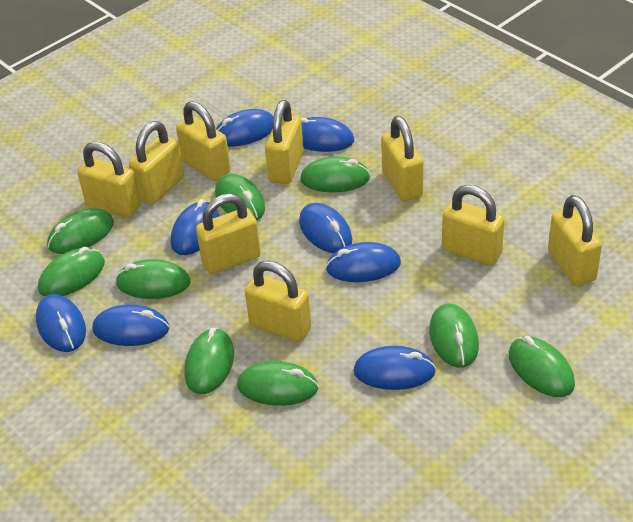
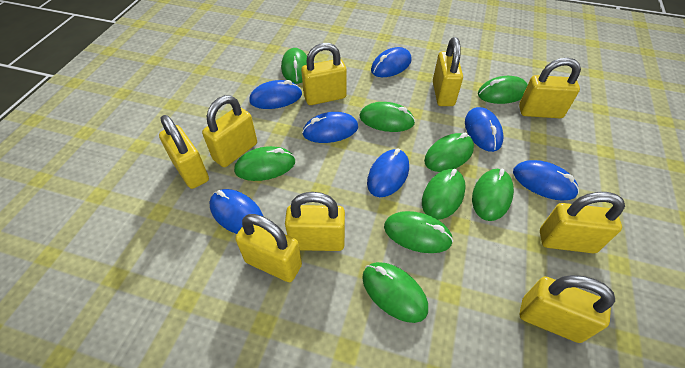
blue mouse: [36,294,86,352] [93,304,169,346] [171,199,219,255] [216,109,274,147] [299,203,352,253] [301,117,354,152] [326,242,401,282] [353,346,436,390] = 8 -> [209,189,264,234] [249,80,302,109] [302,112,358,143] [367,148,409,197] [371,47,412,77] [465,107,504,152] [513,160,579,201] = 7

